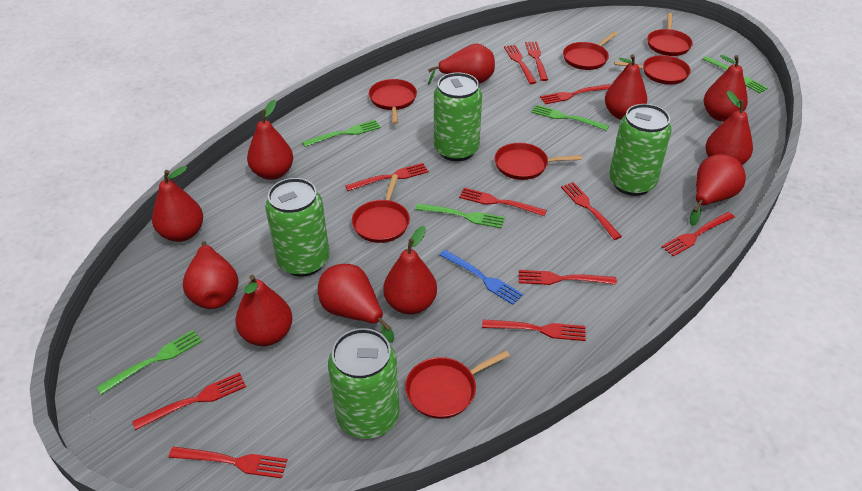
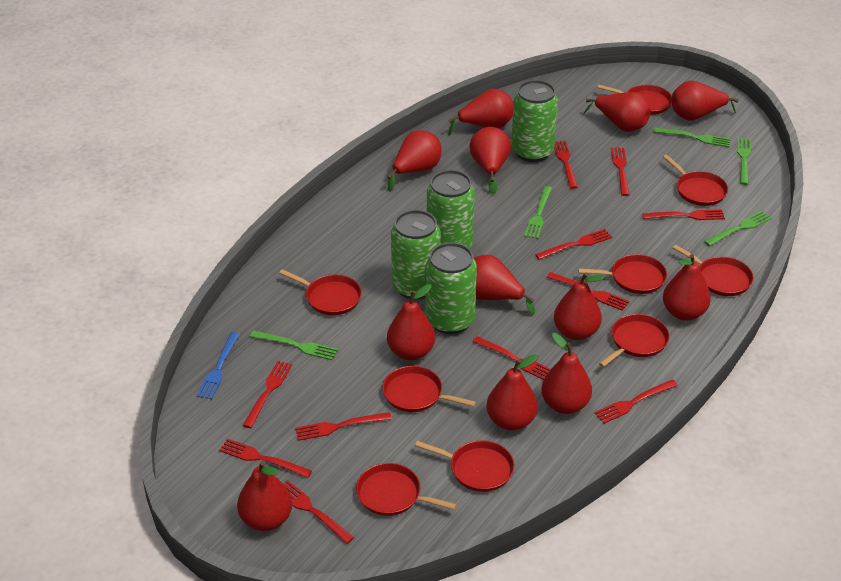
red pan: [352,174,410,243] [369,79,417,124] [405,350,510,419] [495,143,582,180] [563,32,618,70] [614,55,691,85] [647,13,693,56] = 7 -> [279,269,362,315] [356,463,457,516] [382,366,476,412] [415,440,514,492] [578,254,667,294] [597,84,672,115] [599,314,669,367] [663,155,728,206] [673,245,754,296] = 9
red pear: [152,166,203,242] [183,241,239,309] [235,275,293,346] [247,100,293,180] [318,264,394,343] [383,226,437,315] [428,43,495,85] [605,54,647,120] [690,154,746,226] [704,55,748,122] [706,91,753,165] = 11 -> [237,461,293,531] [387,130,442,192] [387,284,435,361] [448,89,513,136] [469,127,511,195] [474,255,535,315] [487,354,538,431] [541,333,592,414] [554,273,605,340] [584,92,651,132] [663,254,711,321] [672,81,739,121] = 12

